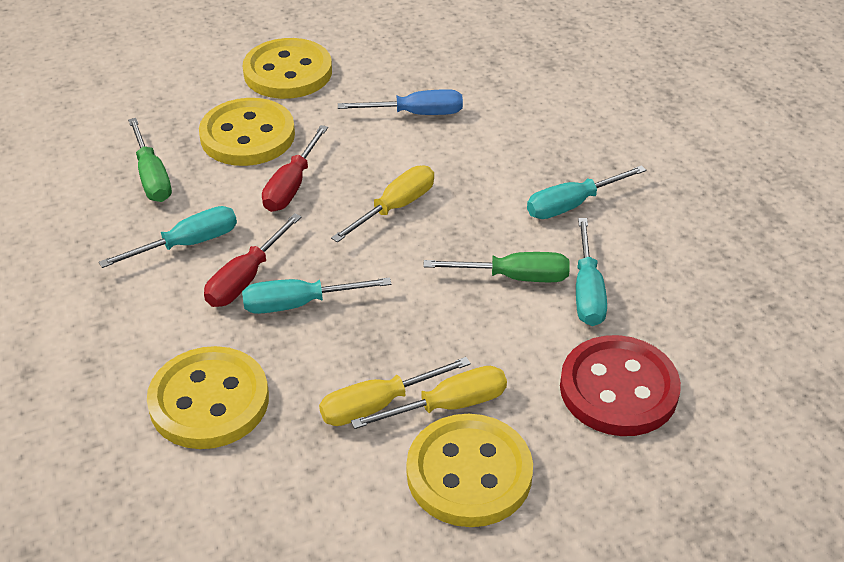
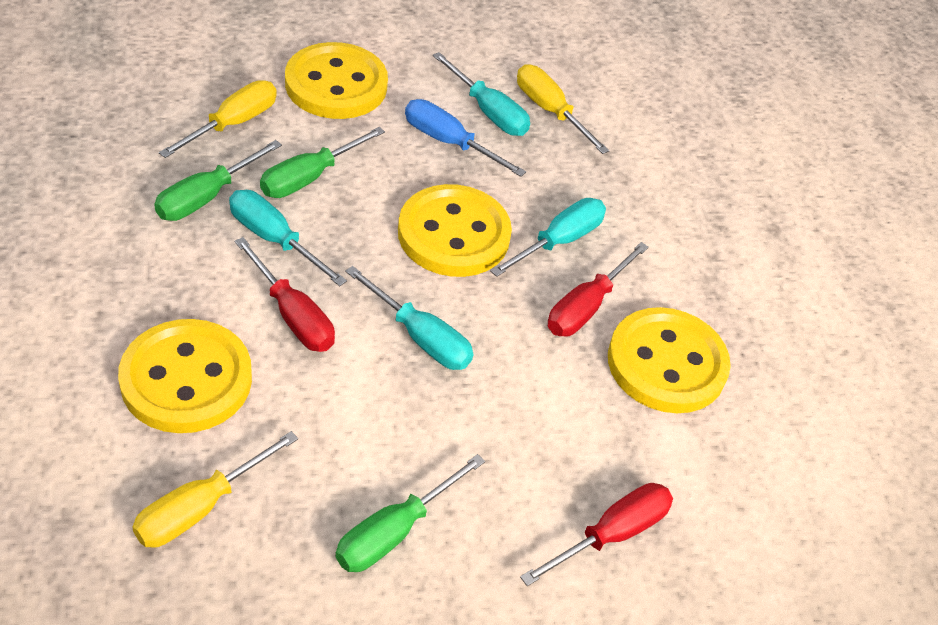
green screwdriver: [128,118,172,202] [423,252,570,282] = 2 -> [154,140,282,221] [260,127,385,198] [335,454,485,572] = 3
red button: [560,335,681,436] = 1 -> none = 0
red screwdriver: [204,213,302,307] [262,125,328,212] = 2 -> [235,237,335,352] [520,483,673,586] [548,242,649,337] = 3

